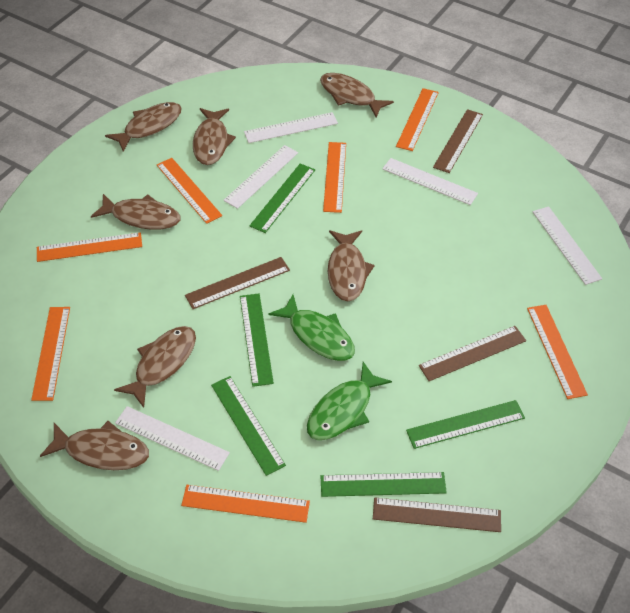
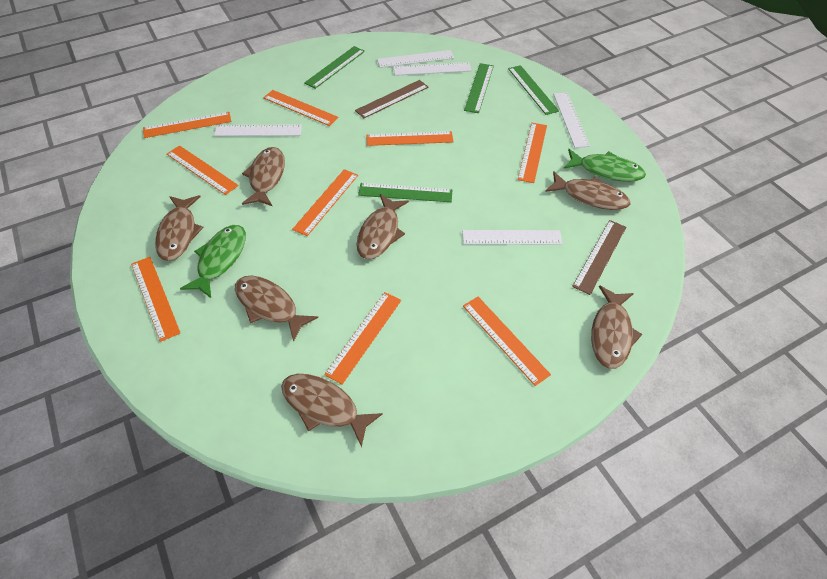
brown ruler: [185,257,290,309] [373,498,501,532] [419,326,526,381] [433,109,483,173] = 4 -> [355,80,429,118] [572,220,626,295] = 2
green ruler: [211,376,286,476] [240,294,274,387] [249,164,315,233] [321,472,447,497] [406,400,525,449] = 5 -> [304,46,365,89] [358,183,452,202] [464,63,494,113] [508,65,559,115] = 4
orange ruler: [31,307,70,401] [37,232,142,262] [157,158,222,224] [181,485,310,523] [323,142,346,213] [396,88,439,151] [527,305,588,399] = 7 -> [131,257,181,342] [143,112,231,138] [167,145,239,195] [263,90,338,126] [292,169,358,236] [324,292,401,384] [366,131,454,146] [463,297,551,386] [518,123,547,183] = 9

